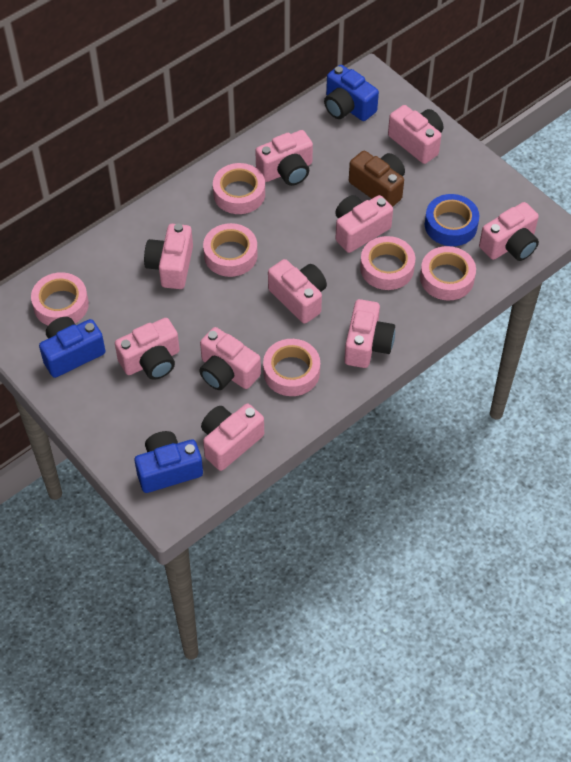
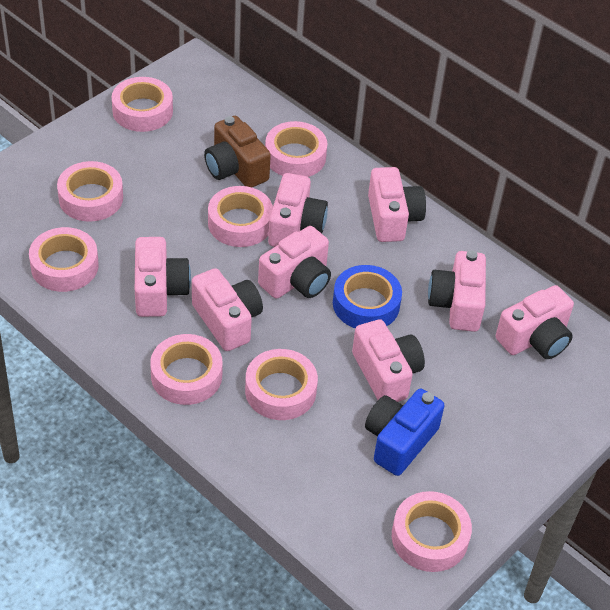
blue camera: [39,317,105,378] [135,431,203,493] [324,65,379,121] = 3 -> [365,389,445,476] = 1
pink camera: [115,318,180,380] [144,224,193,289] [199,327,261,390] [201,404,264,471] [255,130,313,186] [268,259,327,324] [335,195,393,253] [344,299,395,368] [388,105,443,164] [479,202,539,261] = 10 -> [135,237,191,317] [192,268,263,351] [258,226,331,299] [268,173,328,247] [352,319,425,402] [368,167,426,242] [428,250,486,332] [496,285,574,359] = 8
pink tape: [31,272,89,326] [203,223,258,277] [213,163,265,214] [263,339,320,396] [360,236,415,290] [420,246,476,300] = 6 -> [29,227,99,292] [57,161,123,222] [112,77,173,132] [150,334,223,405] [208,186,273,247] [245,349,318,420] [265,121,327,177] [392,491,472,572] = 8

